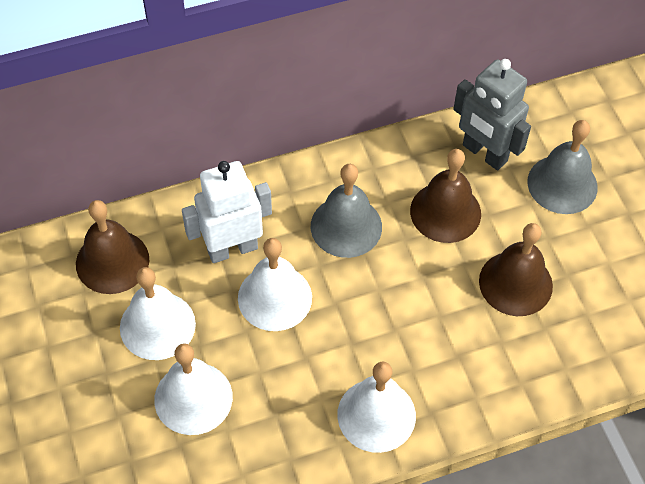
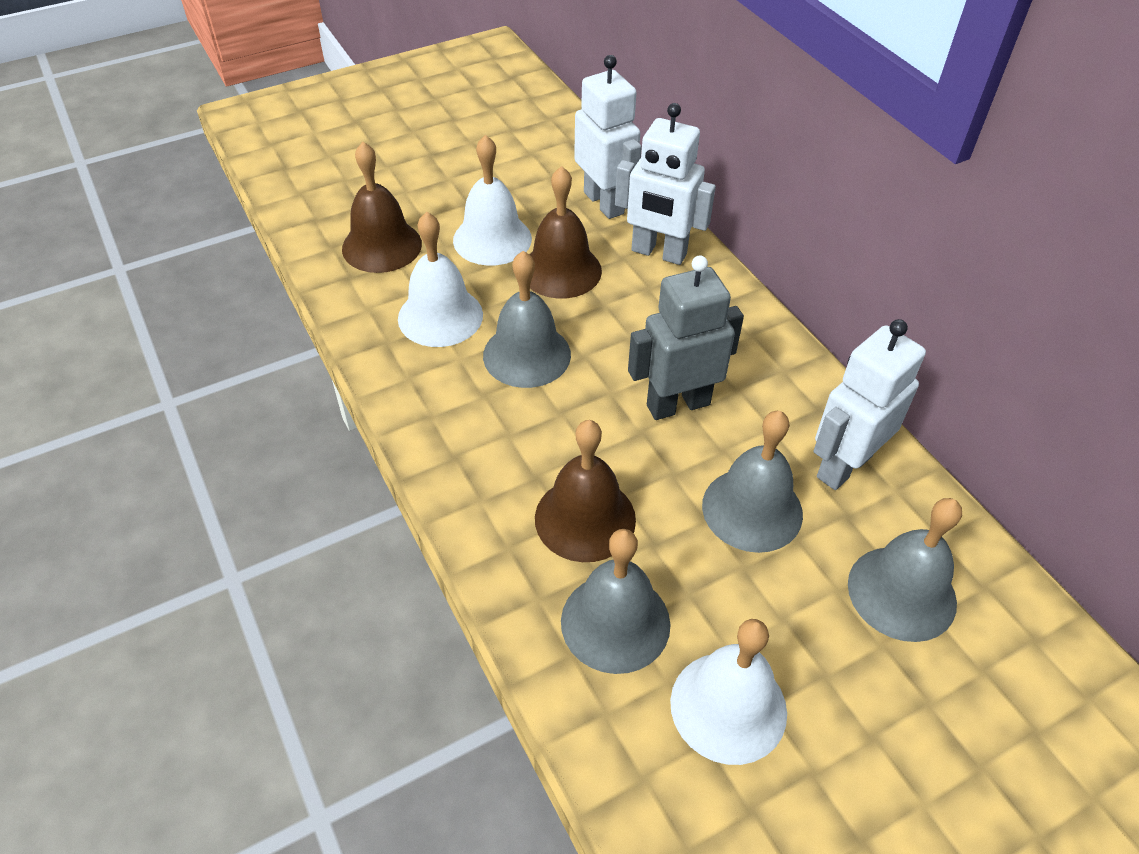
grey bell: [311,164,382,258] [527,120,598,214] = 2 -> [483,251,571,388] [561,529,671,674] [702,411,803,553] [848,498,962,642] = 4
white bell: [120,267,196,360] [154,343,233,435] [238,238,312,331] [337,362,416,453] = 4 -> [398,212,483,347] [453,135,532,266] [670,619,787,765] = 3
white robot: [182,161,272,263] = 1 -> [574,55,642,219] [615,103,716,265] [813,319,926,490] = 3

